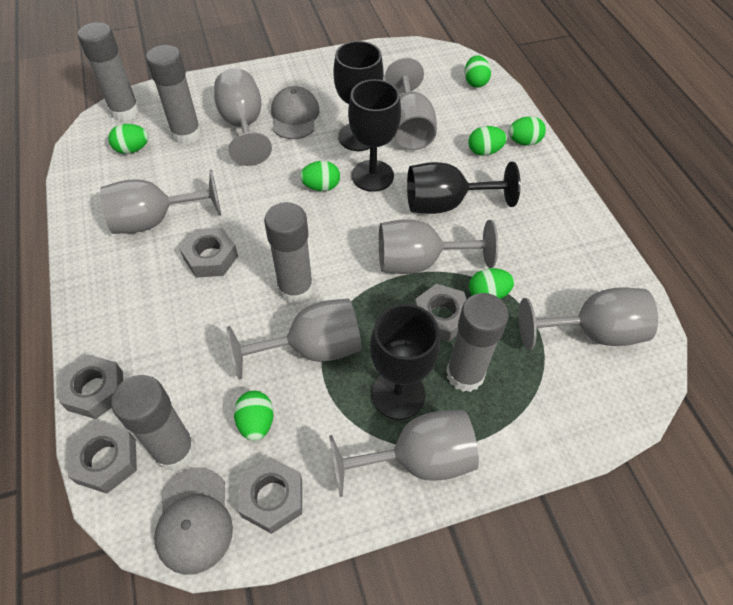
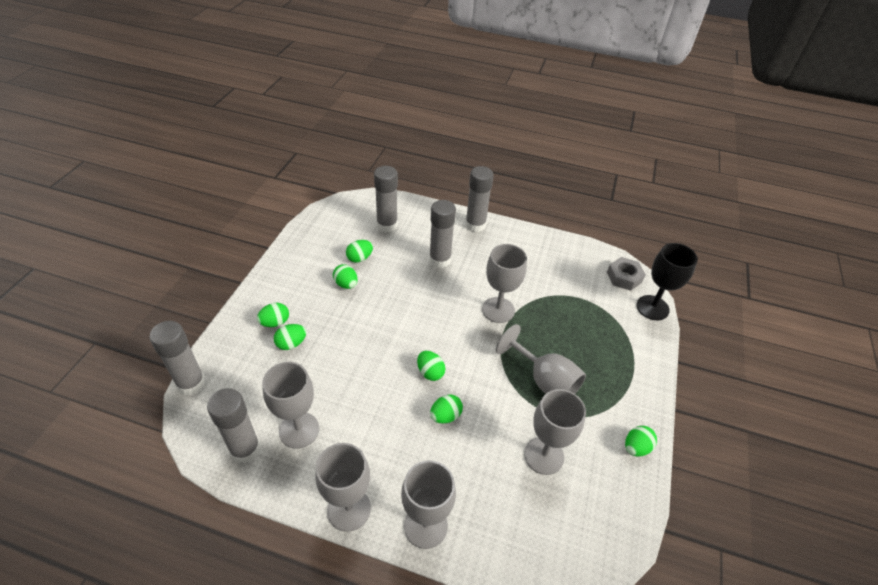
black goblet: [333,41,383,151] [348,79,401,192] [370,304,440,420] [407,162,521,214] = 4 -> [637,243,698,320] = 1
grey cap: [154,467,233,575] [271,86,320,139] = 2 -> none = 0
grey goblet: [100,170,221,234] [214,69,272,166] [227,299,362,380] [329,410,479,497] [379,219,498,274] [385,58,437,150] [519,287,658,350] = 7 -> [262,362,319,449] [315,443,371,532] [401,460,456,549] [482,244,527,323] [496,324,586,394] [524,389,586,475] = 6
grey nut: [59,355,123,419] [68,422,137,494] [179,228,238,278] [238,458,302,534] [415,284,467,342] = 5 -> [607,257,646,291] = 1

